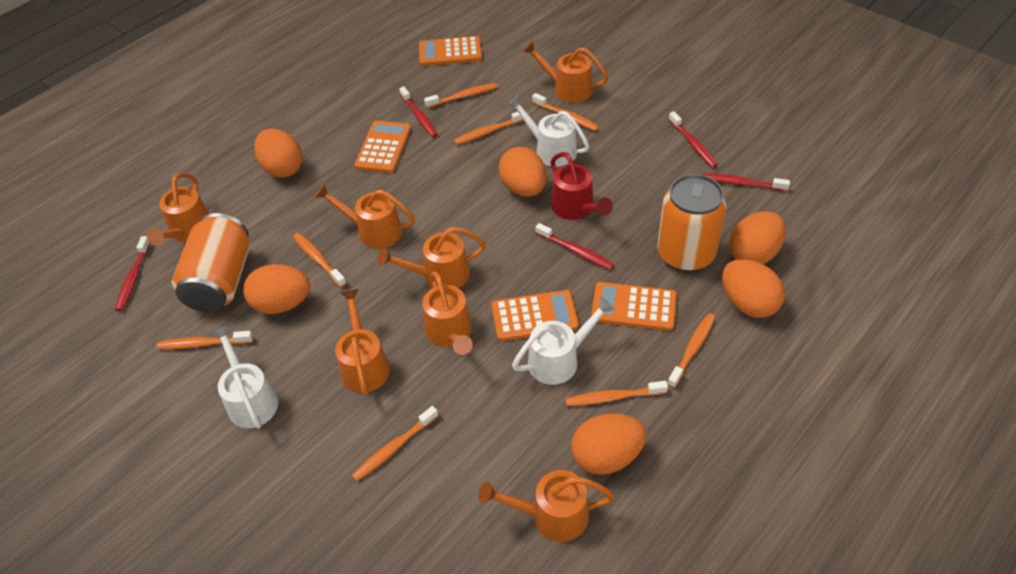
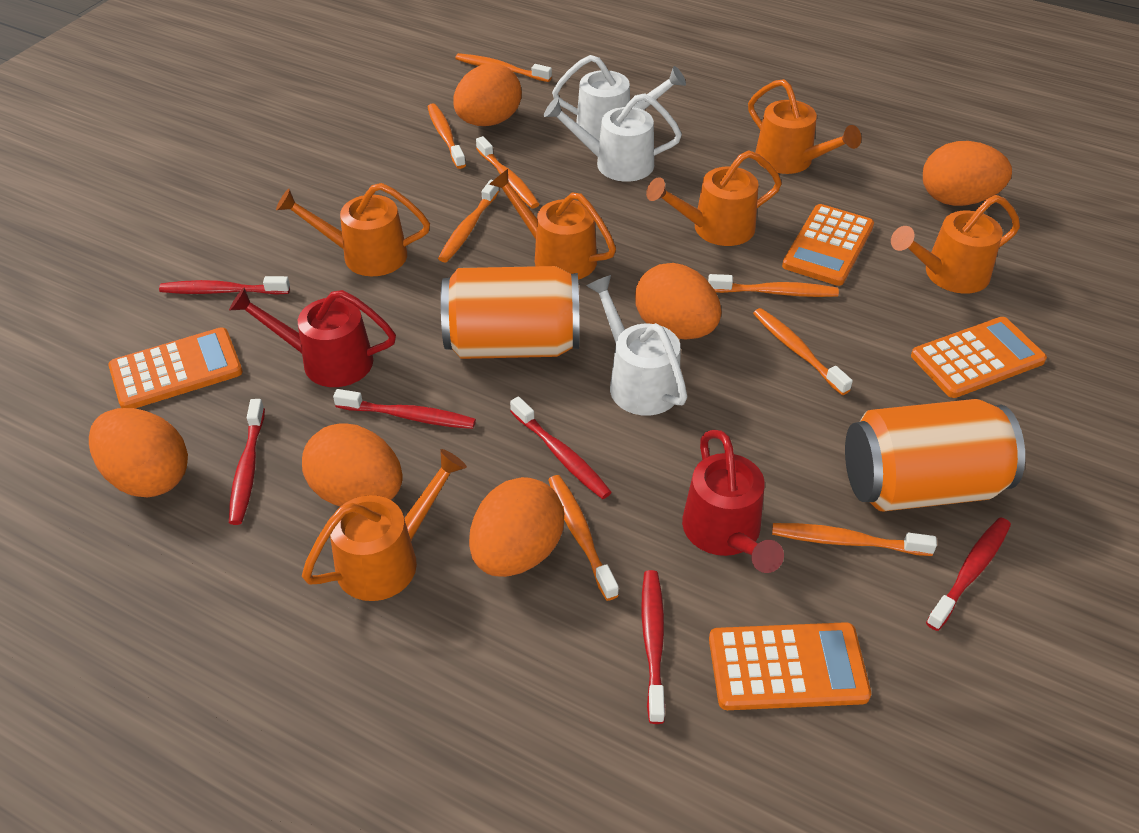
orange watering can: [147,173,209,245] [314,184,415,249] [335,289,390,395] [377,227,486,288] [422,271,473,355] [478,470,615,542] [522,41,608,103] = 7 -> [276,183,430,276] [302,449,467,601] [489,169,616,280] [646,150,782,246] [748,79,861,174] [891,195,1020,294] = 6
red toothbrush: [115,236,151,311] [399,86,438,137] [535,223,614,270] [668,111,718,168] [702,173,790,191] = 5 -> [159,276,290,295] [229,399,265,525] [333,389,476,429] [510,396,612,499] [641,570,665,724] [926,517,1011,631] = 6
red watering can: [550,152,613,220] = 1 -> [229,287,396,387] [682,430,784,573] = 2

